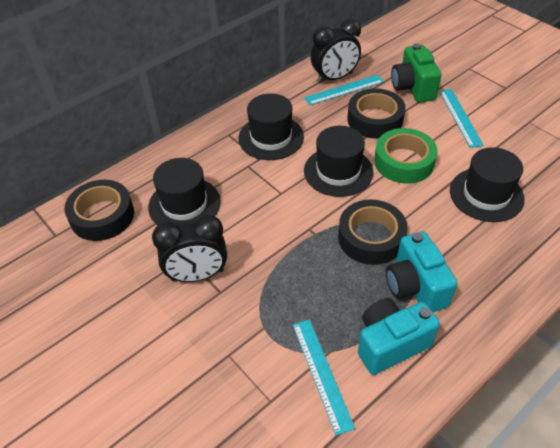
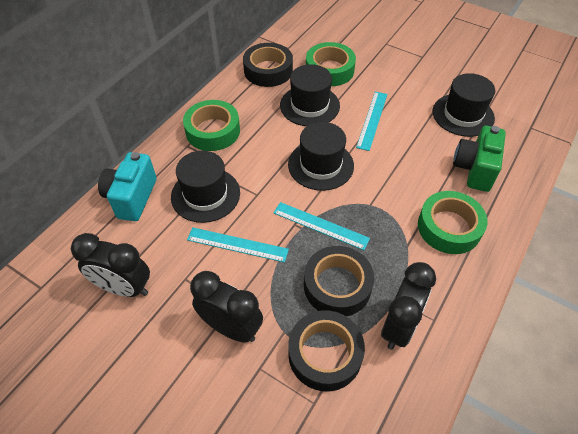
black clock: [152,215,227,282] [311,19,361,84] = 2 -> [71,233,150,297] [190,271,263,343] [381,262,436,350] = 3
green tape: [374,128,438,184] = 1 -> [183,100,240,151] [306,42,356,86] [418,191,488,254] = 3
turquoise camera: [358,298,440,375] [386,231,457,312] = 2 -> [98,152,157,221] = 1

